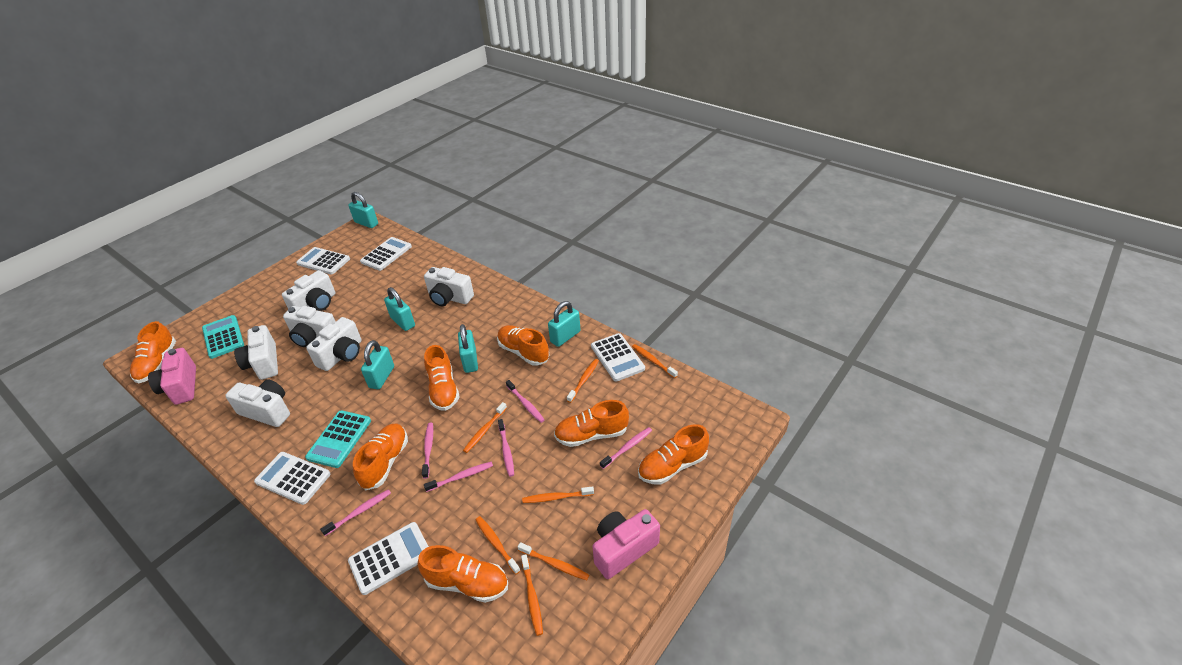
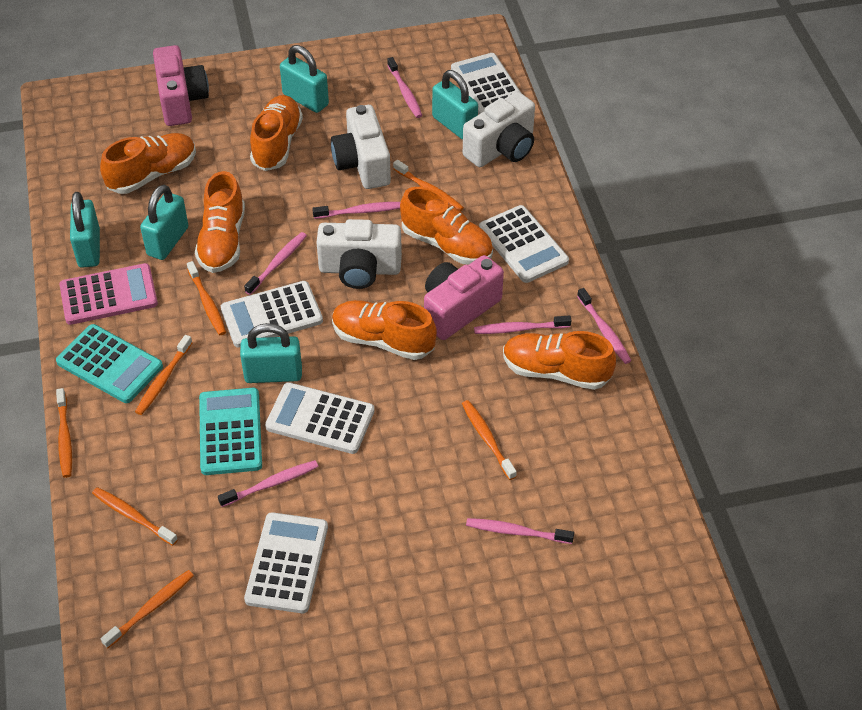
orange shoe: [130,321,176,383] [353,424,408,490] [418,545,508,603] [424,345,460,411] [497,325,550,366] [554,400,629,447] [638,424,709,485] = 7 -> [100,133,196,194] [195,171,245,273] [250,95,303,171] [332,300,437,360] [400,187,493,265] [503,331,616,390] = 6
pink calculator: none = 0 -> [59,263,158,325] = 1
pink toothbrush: [320,489,391,536] [422,423,433,479] [424,461,493,492] [498,419,514,477] [506,380,545,423] [600,427,652,469] = 6 -> [218,460,319,507] [244,232,307,295] [312,202,400,219] [387,57,422,118] [466,518,574,544] [474,316,572,334] [577,288,632,364] = 7
white camera: [225,379,290,427] [234,325,278,380] [282,270,335,311] [283,306,336,347] [306,317,362,371] [424,267,474,306] = 6 -> [316,219,402,289] [331,105,391,189] [463,92,535,167] = 3

